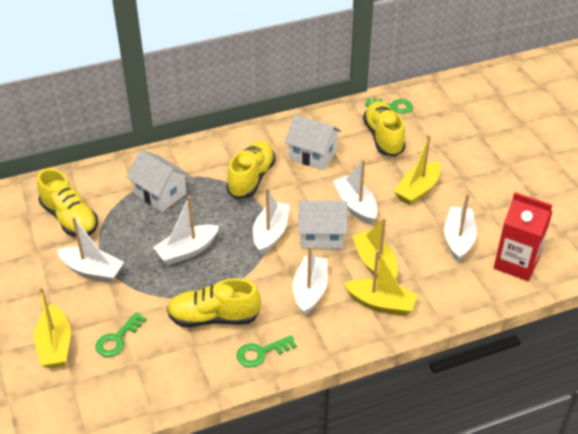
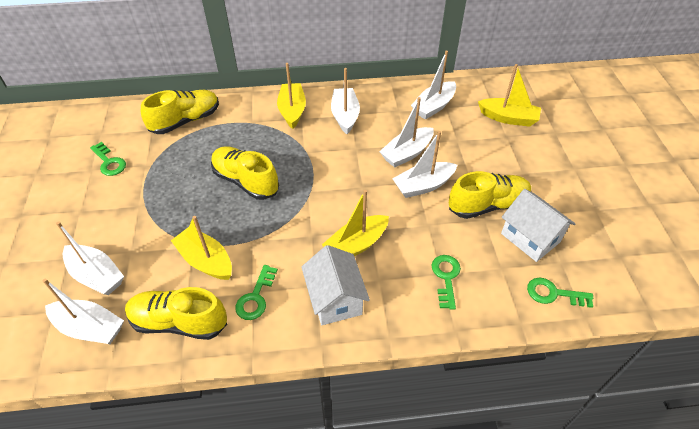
green key: [95,312,146,357] [237,335,297,367] [365,98,413,114] = 3 -> [90,142,126,176] [235,265,278,320] [431,255,461,310] [527,278,593,308] = 4
red carton: [494,192,552,281] = 1 -> none = 0
white house: [127,150,190,212] [285,115,341,170] [298,201,348,249] = 3 -> [301,245,370,325] [501,189,575,262] = 2

